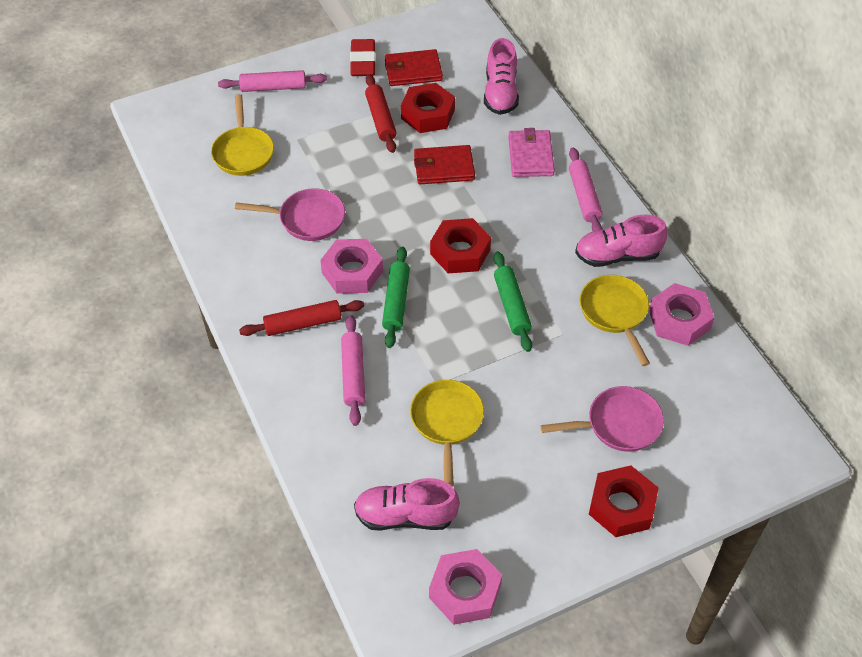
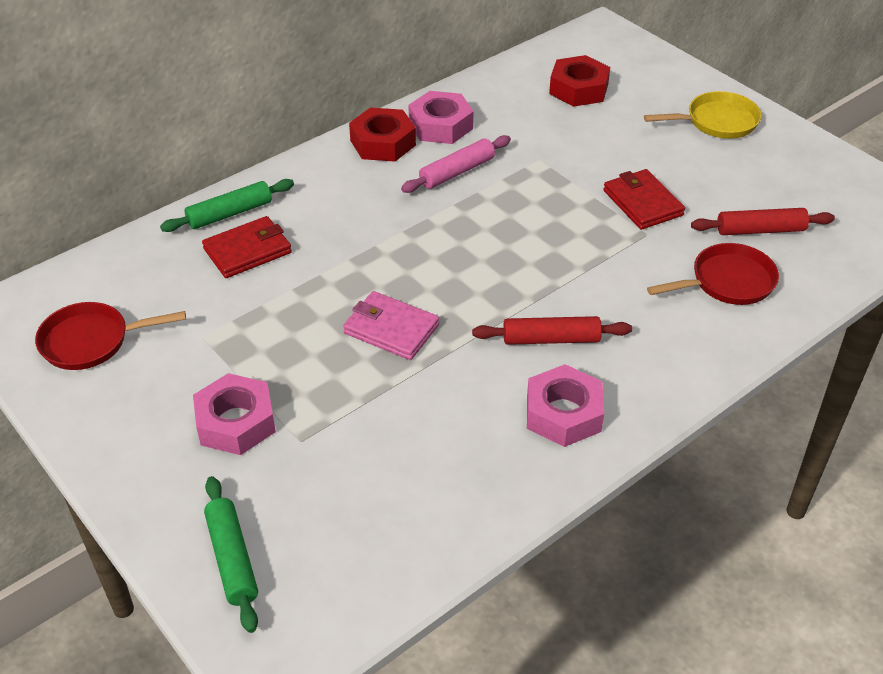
pink pan: [235,188,345,241] [540,386,664,452] = 2 -> none = 0
pink rolling pin: [218,70,327,92] [341,315,365,426] [569,148,602,231] = 3 -> [401,135,511,193] = 1
pink shoe: [354,478,460,531] [484,38,519,115] [575,215,667,267] = 3 -> none = 0
red eraser: [350,39,376,76] = 1 -> none = 0
red nut: [401,83,455,133] [430,218,491,273] [589,466,658,537] = 3 -> [349,107,416,162] [549,55,610,107] = 2
red pan: none = 0 -> [35,302,186,370] [647,243,779,305] = 2
yellow pan: [211,94,274,176] [410,380,484,487] [580,275,650,366] = 3 -> [644,91,762,139] = 1

